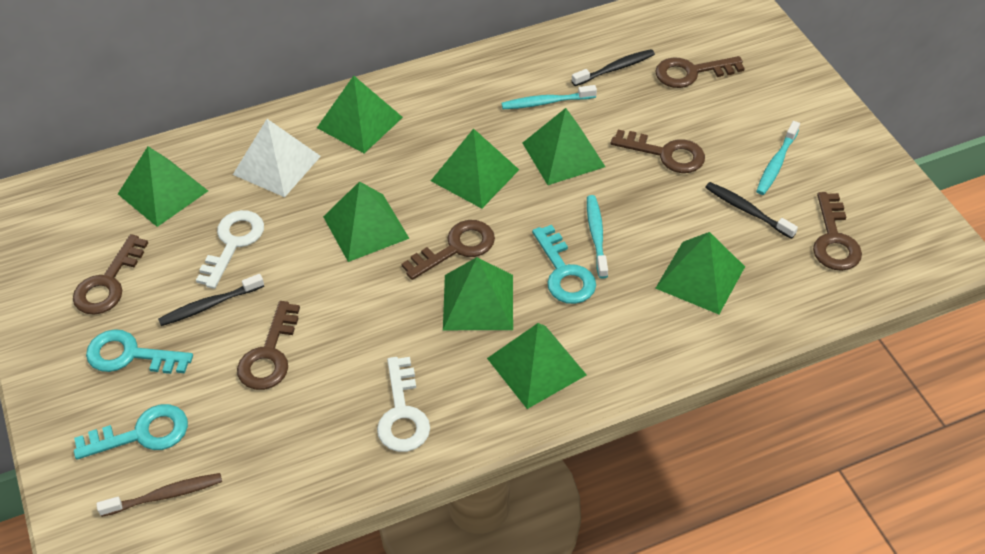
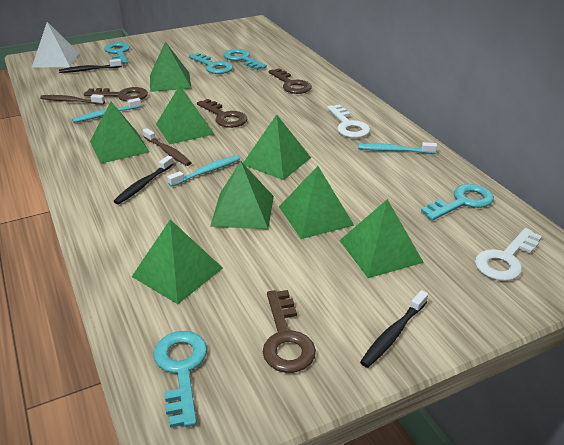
brown key: [73,234,148,315] [237,301,300,390] [402,220,495,280] [611,130,705,173] [655,56,745,88] [813,192,862,271] = 6 -> [84,87,148,102] [197,99,247,128] [263,290,316,373] [269,68,312,94] = 4
brown toothbrush: [96,473,222,517] = 1 -> [40,94,105,105] [143,128,192,166] = 2
turquoise key: [74,404,188,460] [86,329,193,374] [532,225,596,304] = 3 -> [104,42,130,64] [154,331,207,428] [189,53,233,74] [224,49,267,70] [421,184,494,221] = 5

